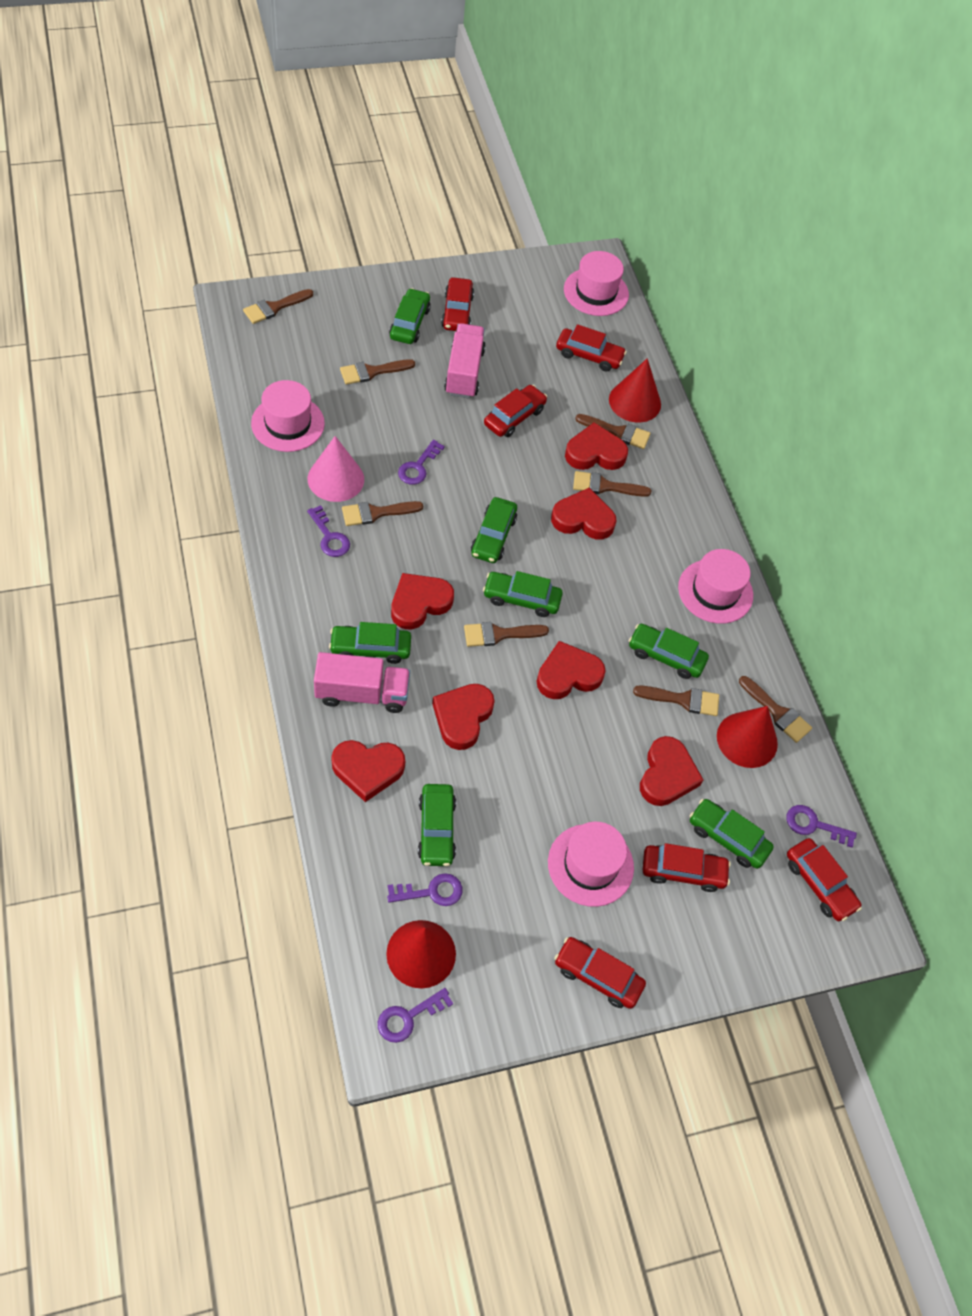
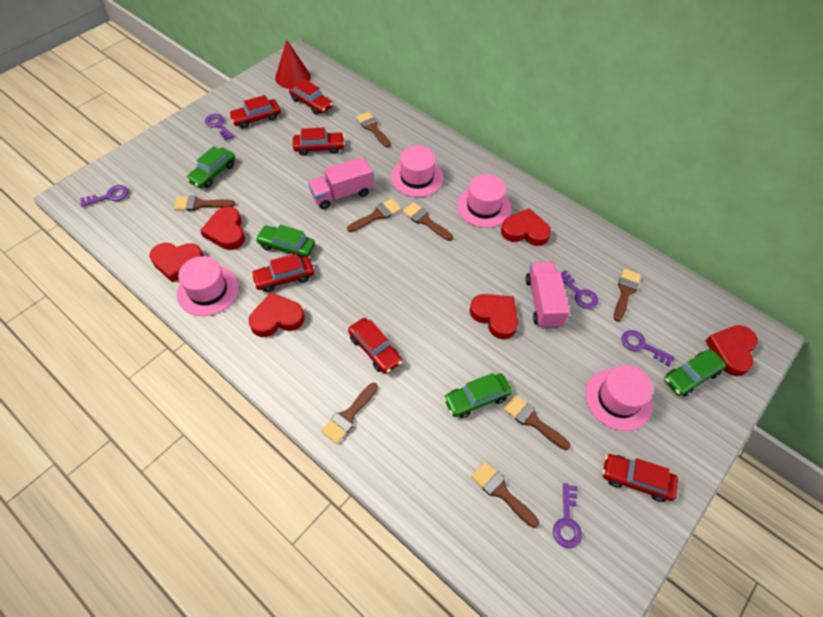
green car: [329,622,411,664] [389,288,431,344] [418,784,456,866] [471,497,517,563] [483,571,563,617] [629,624,709,679] [690,799,774,869] = 7 -> [186,146,235,188] [255,225,315,258] [443,373,512,418] [664,349,726,396] = 4
pink cone: [308,436,364,502] = 1 -> none = 0
red cone: [386,920,456,988] [609,358,661,422] [717,706,778,768] = 3 -> [275,40,311,89] = 1
red heart: [331,740,405,802] [391,573,454,630] [432,684,495,750] [537,641,606,699] [551,488,616,540] [565,423,628,470] [640,736,703,806] = 7 -> [150,243,204,283] [200,206,245,250] [249,292,305,337] [470,294,518,339] [501,208,551,246] [706,325,758,376] = 6

